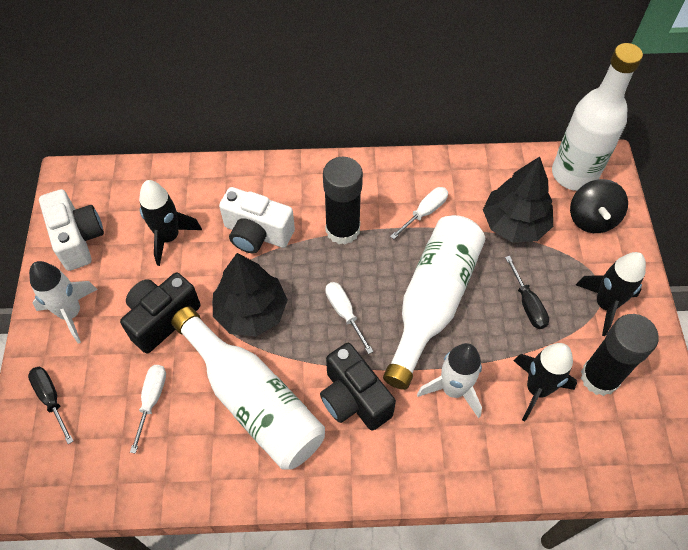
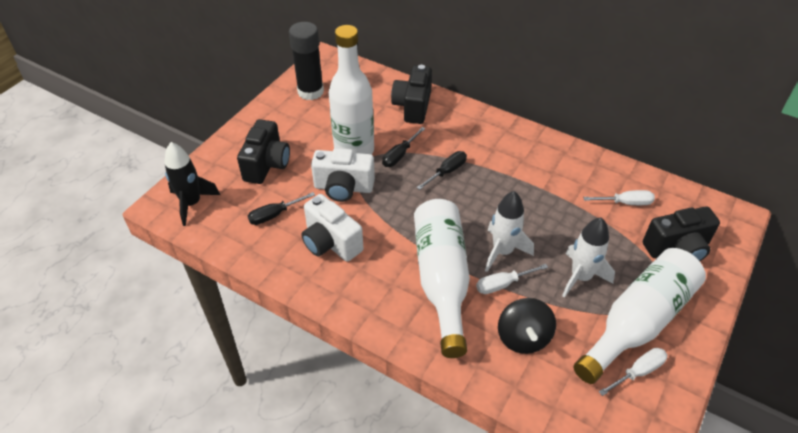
black camera: [120,273,201,354] [320,343,396,431] = 2 -> [237,119,290,184] [391,65,432,124] [643,206,720,261] = 3
black glue stick: [323,156,363,245] [581,314,659,396] = 2 -> [289,22,324,100] = 1
black rocket: [139,180,202,266] [513,343,577,421] [576,252,646,336] = 3 -> [165,142,220,226] = 1
black screwdriver: [28,367,73,444] [505,256,549,329] = 2 -> [248,192,315,225] [382,127,425,167] [416,151,467,190] = 3
black tree: [213,253,288,337] [483,157,553,243] = 2 -> none = 0

